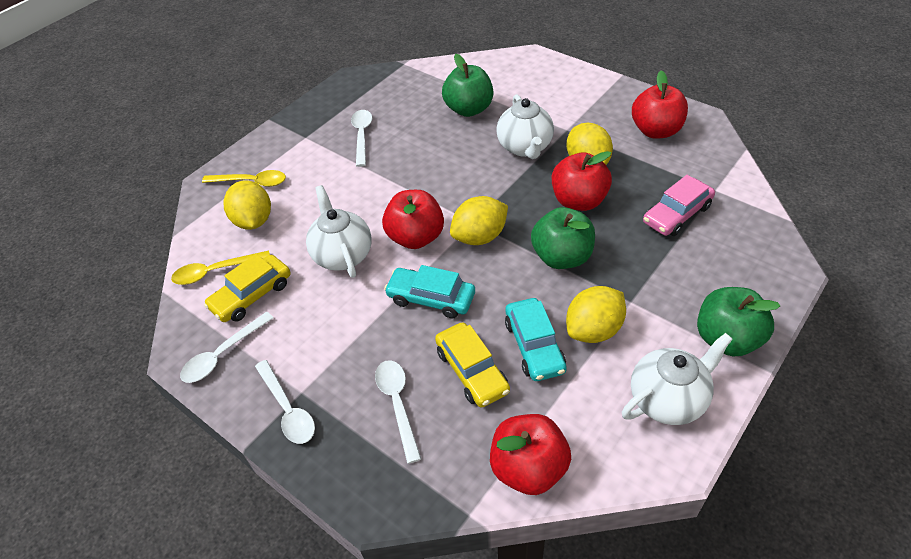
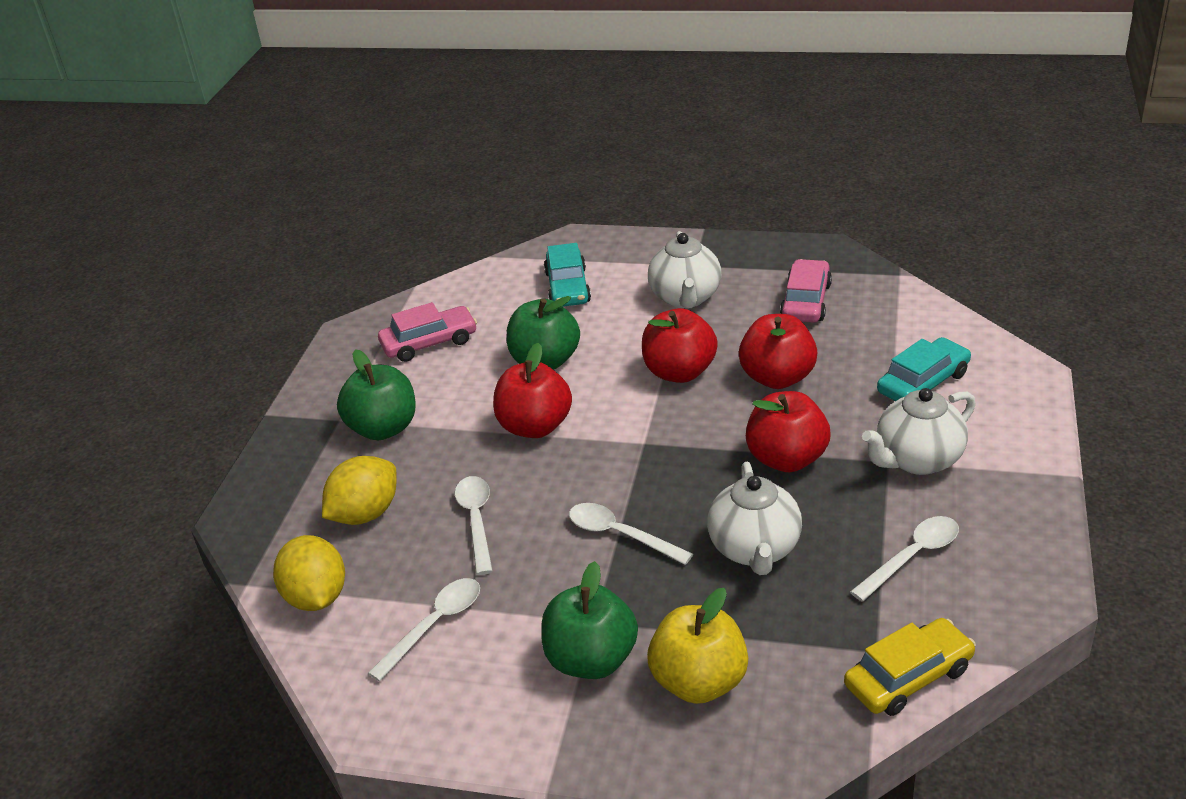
pink car: [643,175,715,236] = 1 -> [378,302,477,362] [780,259,832,323] = 2
yellow apple: none = 0 -> [647,588,748,704] = 1
yellow car: [204,254,291,322] [435,322,510,408] = 2 -> [844,618,976,716] = 1
yellow lemon: [224,180,271,230] [450,196,508,245] [566,123,613,165] [566,286,626,343] = 4 -> [273,535,345,611] [322,456,397,525] = 2
yellow spoon: [171,251,270,285] [202,170,286,187] = 2 -> none = 0

